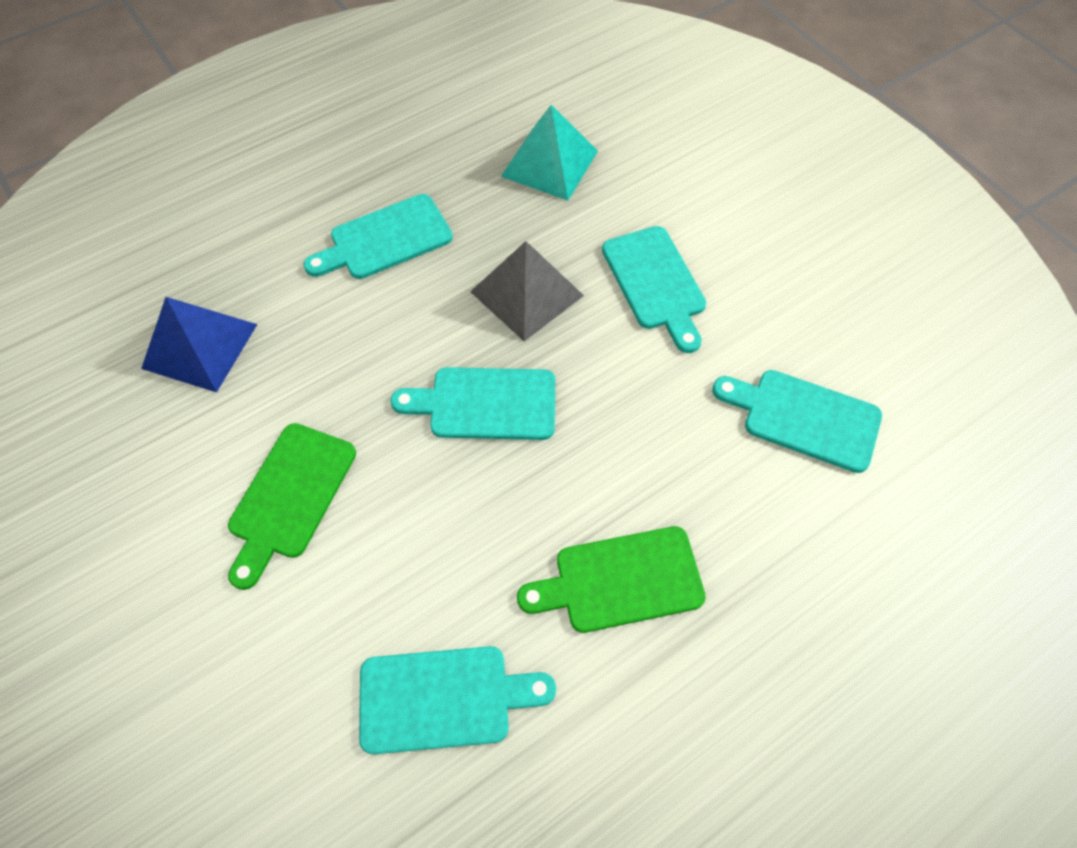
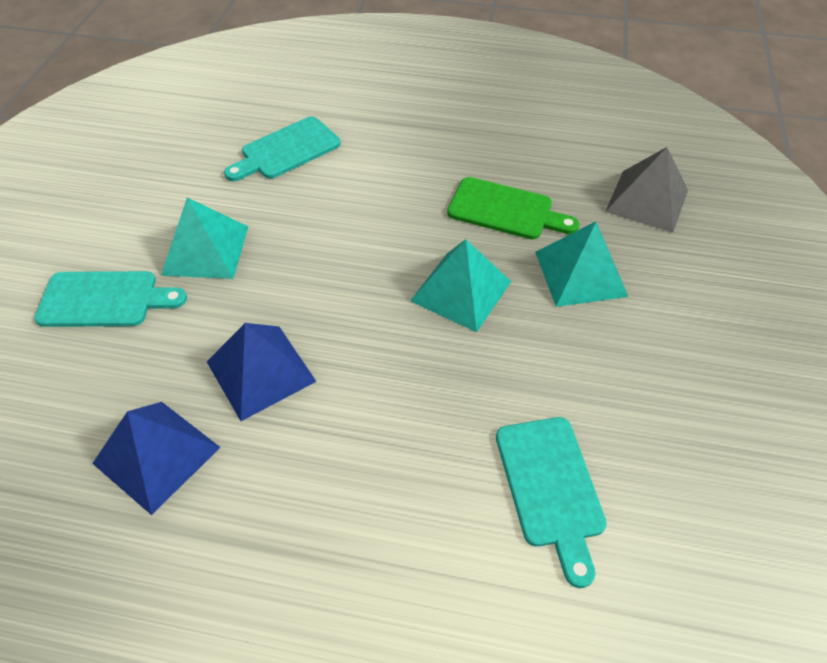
blue pyramid: [141,297,258,392] = 1 -> [92,402,220,515] [207,323,317,421] = 2
green cutting board: [228,423,356,590] [517,526,706,633] = 2 -> [447,177,580,239] = 1
turquoise cutting board: [304,194,453,279] [359,646,556,754] [391,367,555,440] [602,226,706,353] [712,370,882,473] = 5 -> [34,271,187,327] [224,117,341,181] [496,417,607,588] = 3
turquoise pyramid: [501,105,598,201] = 1 -> [161,197,248,279] [410,239,511,332] [535,222,628,307] = 3

